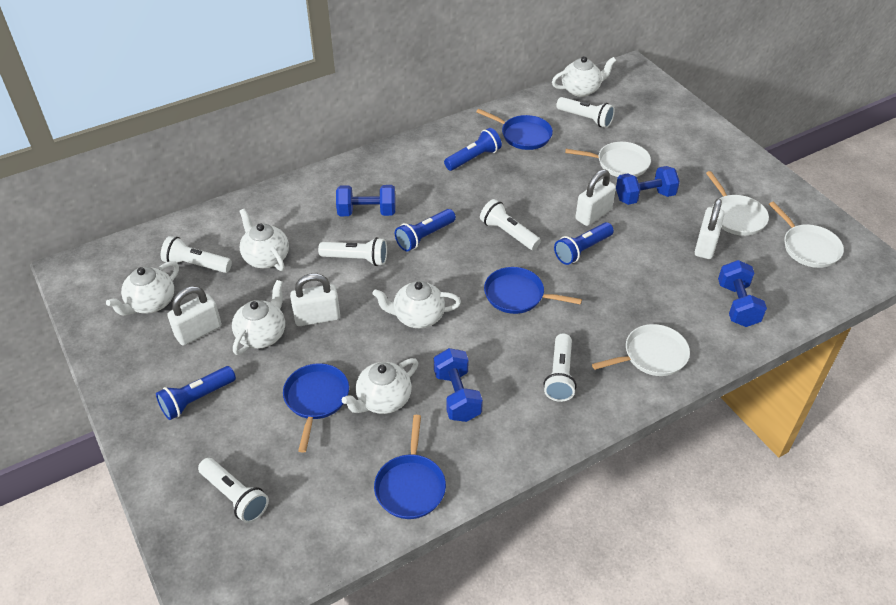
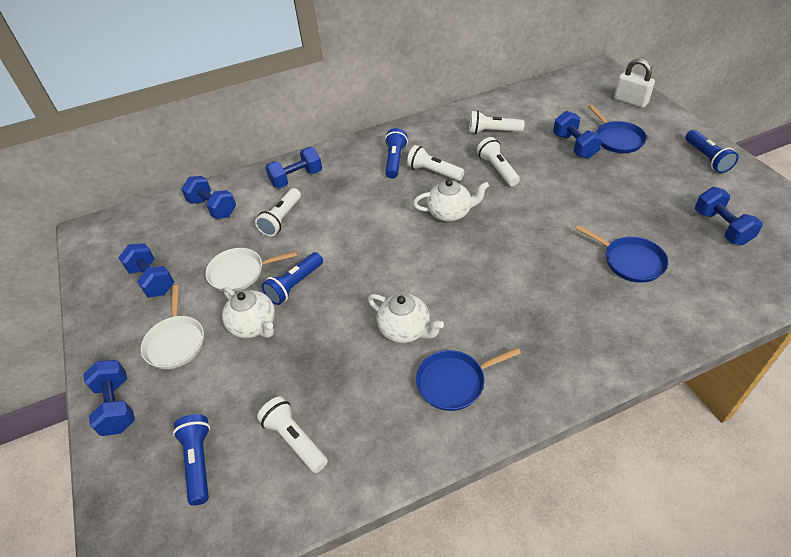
blue dumbbell: [336,185,396,216] [434,348,483,422] [616,166,680,205] [718,260,767,327] = 4 -> [83,360,135,436] [118,243,174,298] [181,176,236,219] [265,147,322,188] [553,111,603,159] [695,187,763,245] = 6
blue pan: [283,363,349,453] [374,415,446,519] [476,109,553,150] [484,267,582,314] = 4 -> [416,347,521,411] [575,225,668,283] [588,104,647,153] = 3
white flashlight: [161,236,232,273] [198,458,269,523] [318,237,387,266] [480,199,541,250] [543,333,576,402] [556,97,615,128] = 6 -> [255,188,301,237] [257,396,328,473] [407,145,465,181] [469,111,524,134] [477,137,520,186] = 5
white padlock: [167,286,222,346] [290,273,340,326] [576,169,616,226] [695,198,724,259] = 4 -> [614,59,655,108] = 1
white pan: [565,142,651,177] [592,324,690,376] [706,171,769,236] [769,202,844,268] = 4 -> [141,285,204,369] [205,248,297,292] = 2
white teapot: [106,261,179,315] [232,280,285,355] [239,209,289,271] [342,358,418,414] [372,281,461,328] [552,56,616,97] = 6 -> [222,287,275,338] [368,294,444,343] [413,179,489,222] = 3

